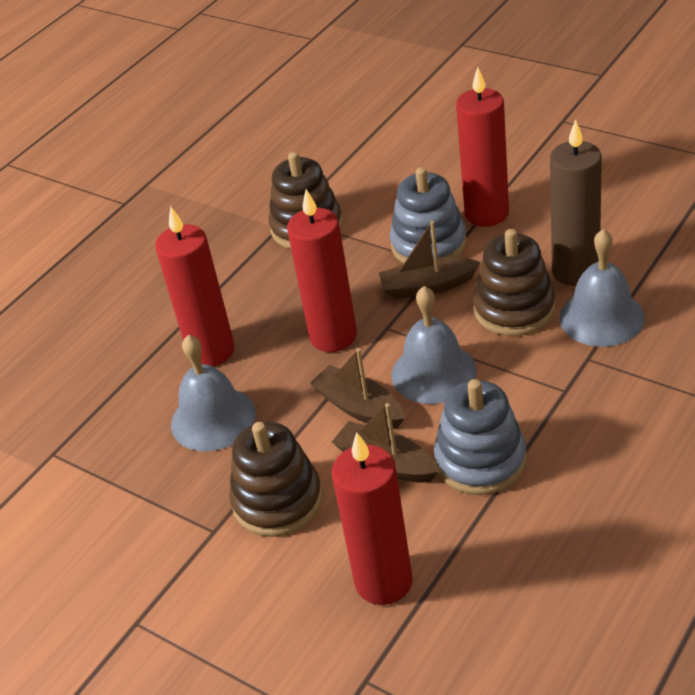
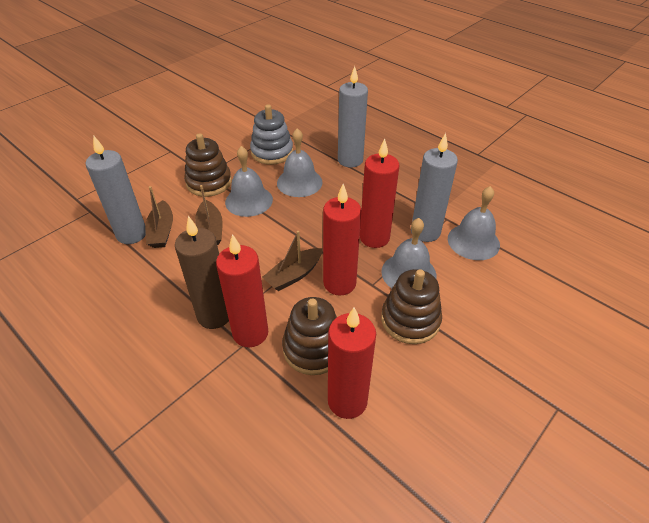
grey bell: [171,335,255,451] [391,286,477,404] [560,229,645,347] = 3 -> [225,146,273,217] [277,128,323,197] [381,218,436,288] [448,186,500,260] = 4
grey candle: none = 0 -> [85,135,146,244] [338,66,368,168] [411,133,458,242] = 3
grey stacking toy: [390,167,467,264] [434,379,527,495] = 2 -> [250,104,293,165] = 1

